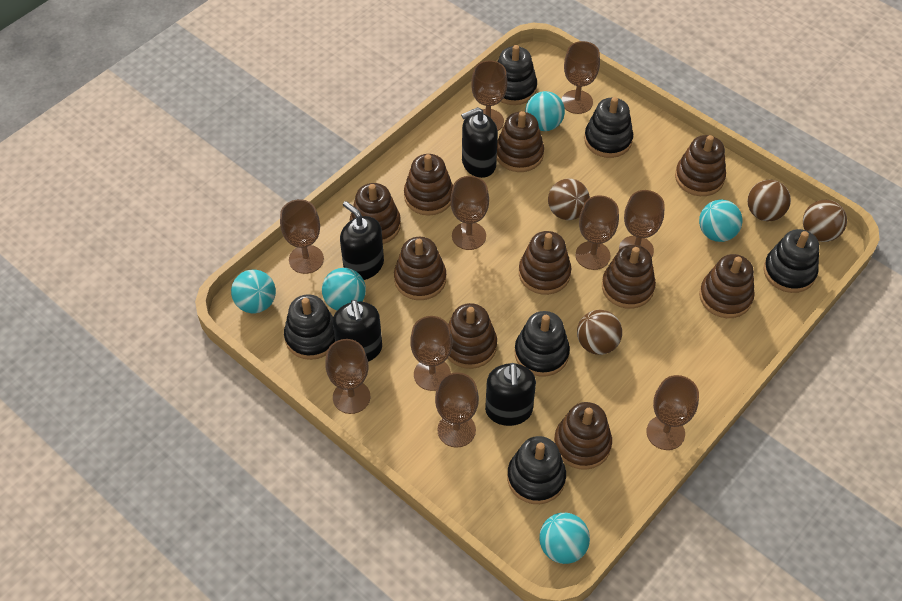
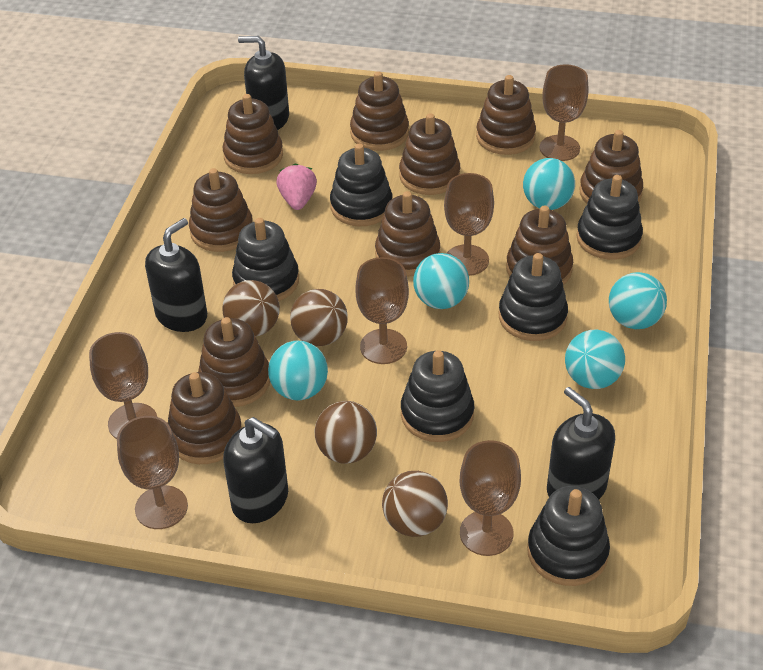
brown goblet: [280,199,324,274] [325,339,370,414] [410,316,453,391] [435,372,479,448] [450,176,489,250] [471,60,507,131] [561,41,600,114] [575,195,619,270] [619,190,665,257] [646,375,699,450] = 10 -> [89,332,157,439] [117,416,188,529] [355,257,409,364] [444,173,494,276] [459,440,521,556] [540,64,588,161] = 6
pink strawberry: none = 0 -> [276,164,317,210] = 1

